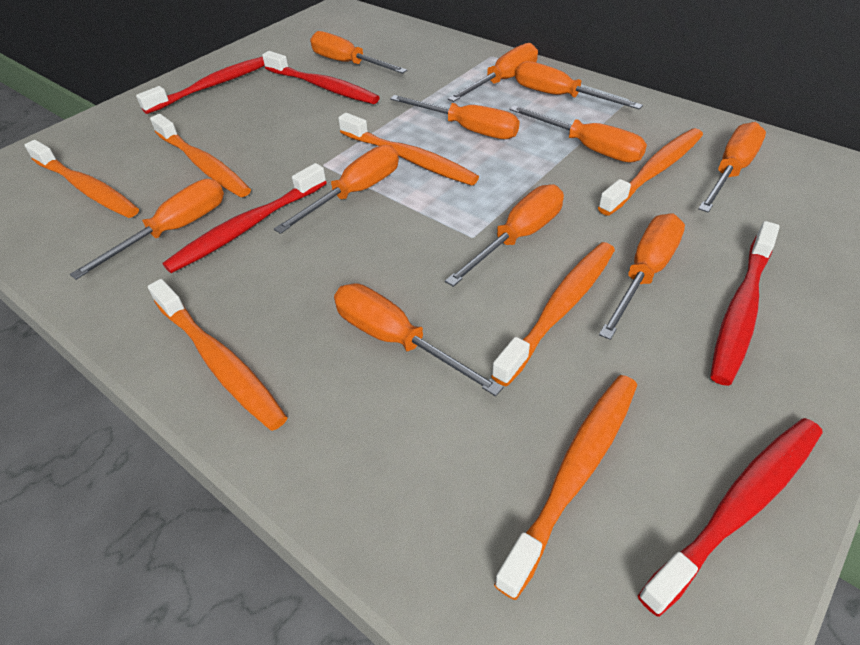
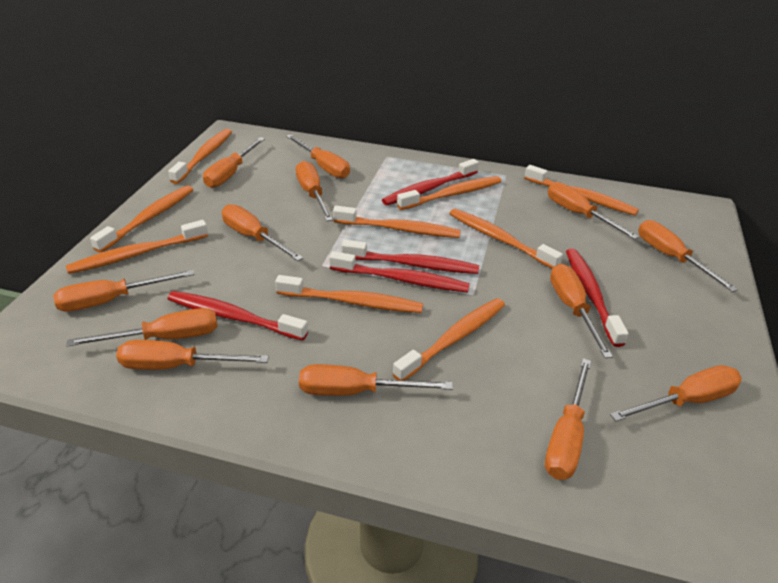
orange screwdriver: [70,179,224,280] [274,145,399,234] [310,31,407,74] [334,284,503,396] [390,95,520,139] [445,184,564,287] [448,43,538,102] [509,105,647,163] [515,61,643,109] [599,213,685,340] [698,122,766,213] = 11 -> [53,270,195,312] [66,308,217,347] [116,340,269,370] [203,137,265,188] [222,204,303,261] [286,134,350,179] [296,161,333,221] [299,364,453,396] [545,358,592,480] [548,182,639,240] [550,264,613,358] [610,365,742,421] [638,220,738,292] = 13
orange toothbrush: [25,140,139,218] [148,279,288,431] [150,114,251,197] [338,113,479,186] [491,242,615,387] [494,375,637,600] [598,128,703,216] = 7 -> [66,220,208,274] [90,185,193,253] [168,129,232,184] [275,275,423,313] [333,206,461,238] [393,298,505,381] [397,176,502,210] [449,209,563,268] [524,165,639,216] = 9

